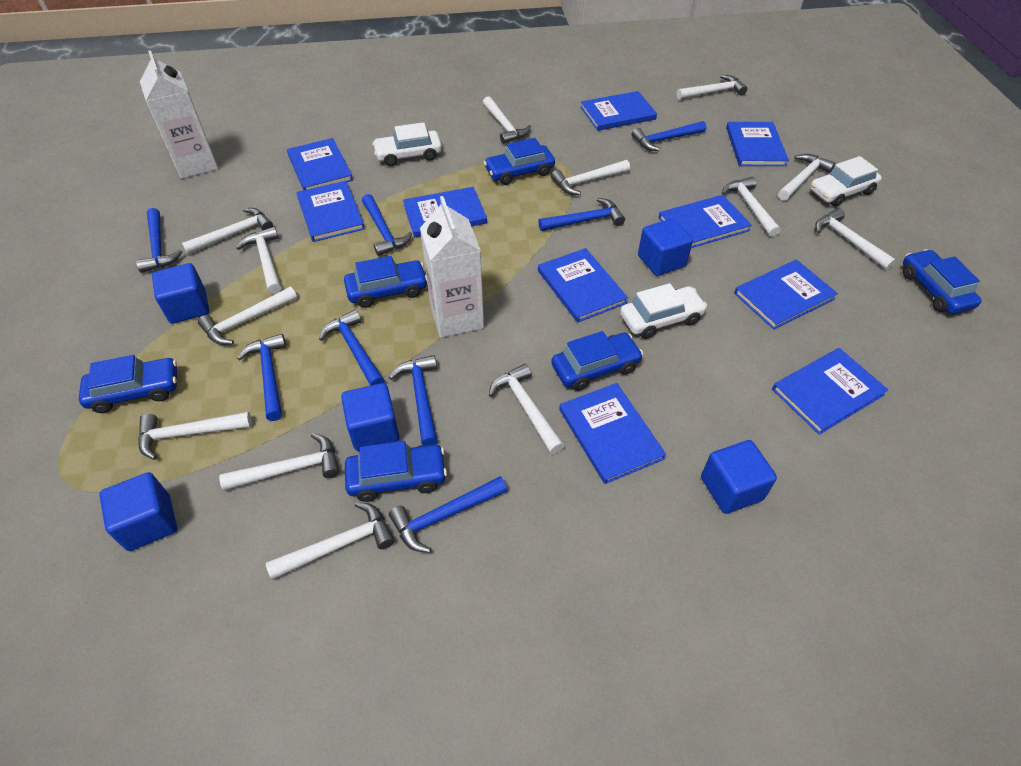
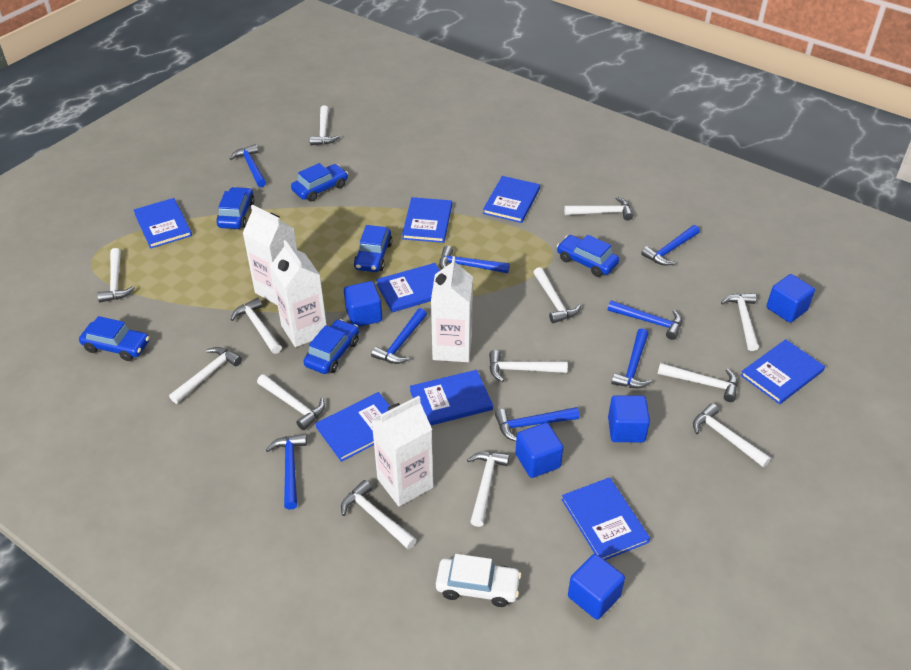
blue book: [287,138,353,190] [297,181,365,242] [403,187,487,237] [538,248,628,323] [559,383,666,484] [581,91,657,131] [659,195,752,248] [726,122,789,166] [734,260,838,330] [772,348,888,435] = 10 -> [134,198,192,249] [316,392,390,462] [376,263,440,312] [402,197,452,243] [410,370,493,425] [483,176,540,223] [561,477,650,560] [740,339,825,404] = 8
white car: [372,122,442,166] [620,283,707,339] [810,156,882,207] = 3 -> [436,554,521,607] = 1
white carton: [140,50,218,179] [420,196,484,338] = 2 -> [242,204,297,305] [270,240,327,347] [371,396,433,507] [431,256,473,362] = 4

